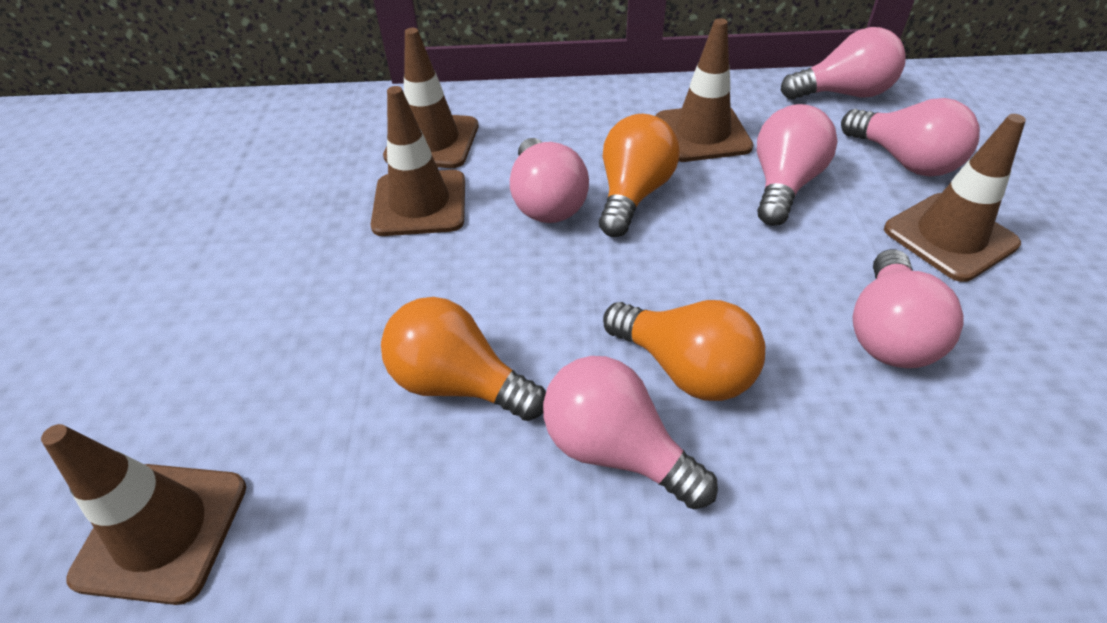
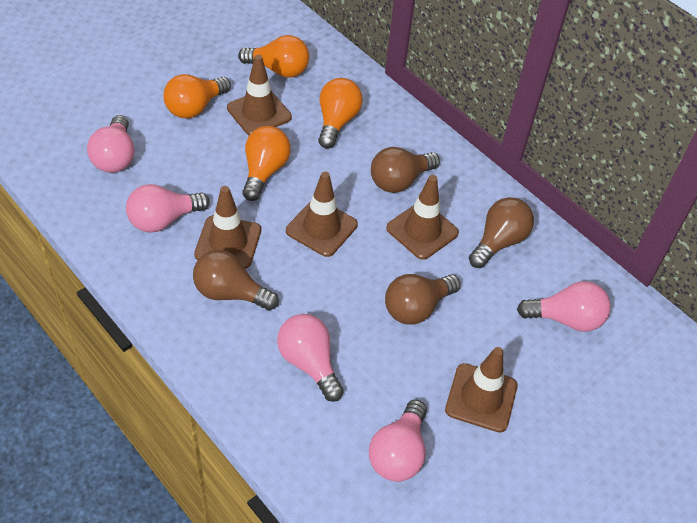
brown light bulb: none = 0 -> [193,250,279,311] [371,147,440,193] [385,274,461,325] [469,197,534,268] = 4
orange light bulb: [381,297,546,421] [599,114,680,237] [603,300,765,401] = 3 -> [163,74,231,118] [238,35,309,78] [242,126,291,201] [318,78,363,149] = 4
pink light bulb: [510,138,589,223] [543,356,718,509] [757,104,837,226] [781,27,906,100] [841,98,980,177] [853,249,964,368] = 6 -> [87,115,134,173] [126,184,210,233] [277,314,344,402] [369,399,427,482] [517,281,611,332] = 5

